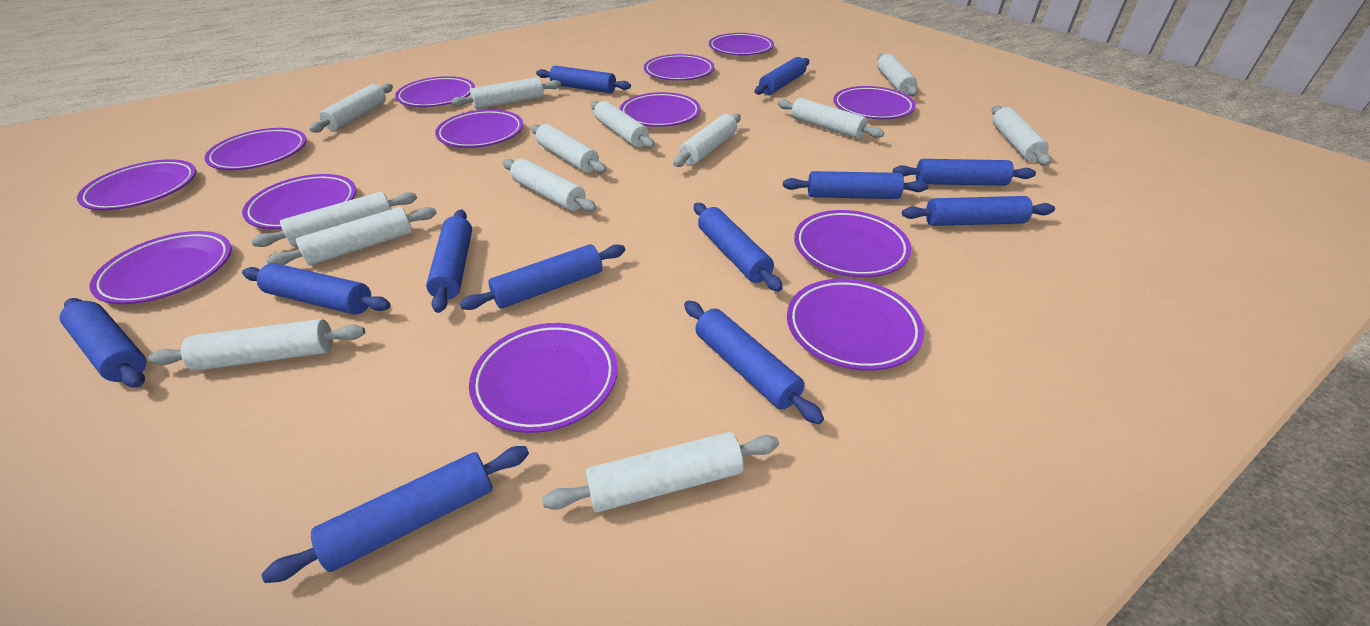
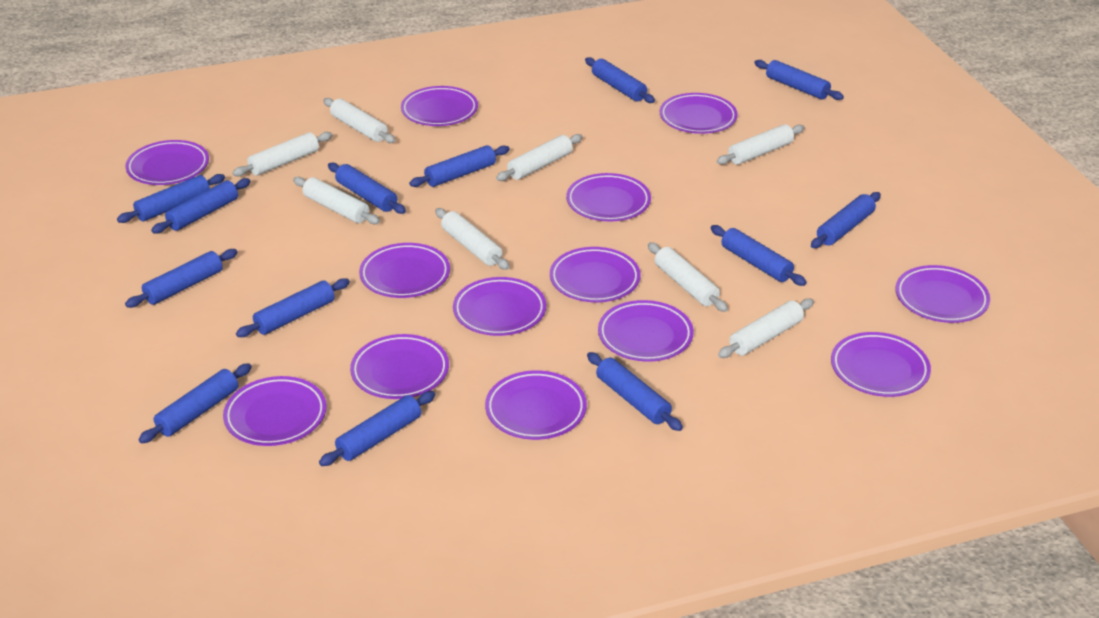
blue rolling pin: [59,298,147,388] [242,263,391,315] [262,446,529,583] [426,210,472,313] [460,244,625,310] [536,66,631,93] [684,301,824,424] [694,203,783,292] [755,57,809,95] [783,171,928,199] [893,159,1036,186] [902,196,1055,226] = 12 -> [117,174,225,223] [125,249,238,308] [138,363,251,444] [151,178,250,234] [236,278,350,337] [319,391,435,466] [328,163,406,214] [409,145,510,187] [585,57,655,103] [587,352,683,431] [711,225,807,286] [754,60,844,100] [811,192,881,248] = 13
white rolling pin: [148,319,365,371] [251,192,417,247] [266,207,437,265] [310,83,393,133] [451,77,561,109] [502,159,597,212] [530,124,607,173] [542,432,779,512] [591,101,655,148] [673,113,741,167] [778,98,884,139] [877,54,918,96] [992,106,1051,166] = 13 -> [232,132,332,176] [293,177,380,224] [323,98,395,143] [435,208,510,270] [496,134,583,181] [648,242,728,312] [717,124,805,165] [718,298,814,358] = 8

